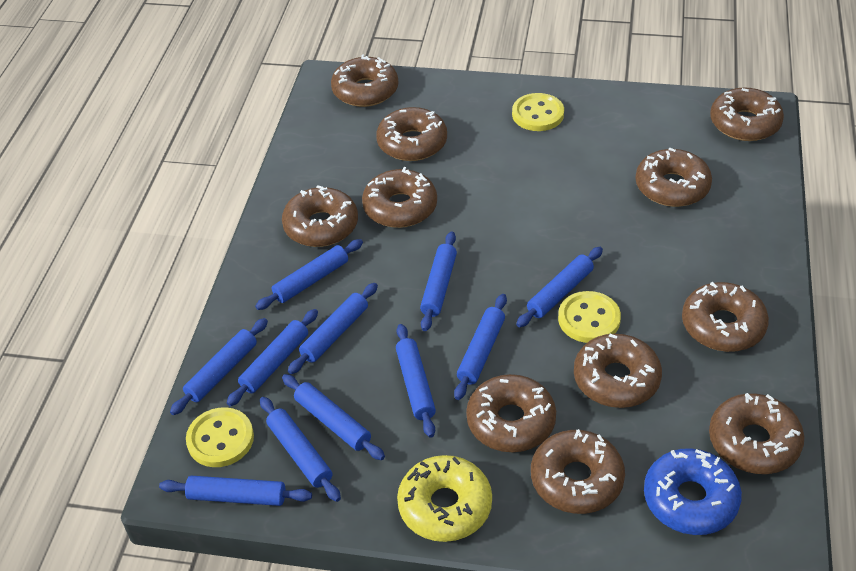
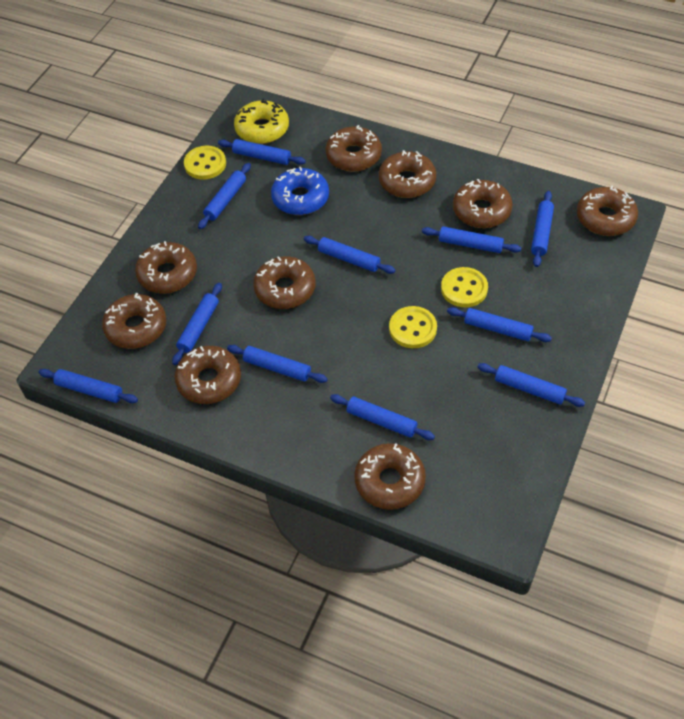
brown donut: [282,185,358,247] [331,55,398,107] [362,167,437,228] [376,107,447,161] [466,374,556,452] [531,429,625,514] [574,334,662,408] [636,148,712,207] [682,282,769,352] [709,393,804,474] [710,88,784,141] = 11 -> [102,293,166,349] [135,241,197,293] [174,346,241,404] [253,256,316,309] [325,125,382,172] [354,443,426,510] [379,150,436,198] [453,179,513,228] [577,185,638,236] = 9

